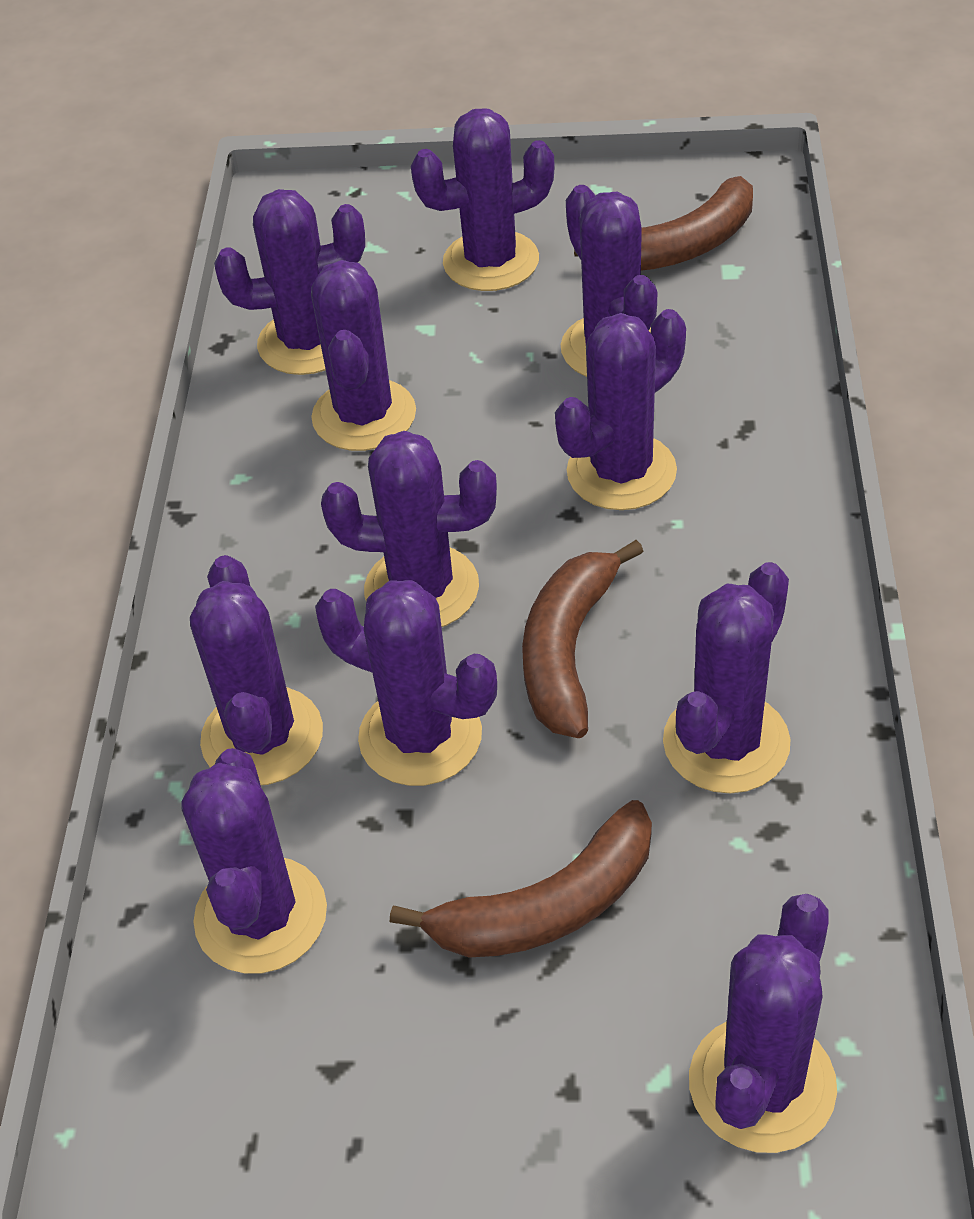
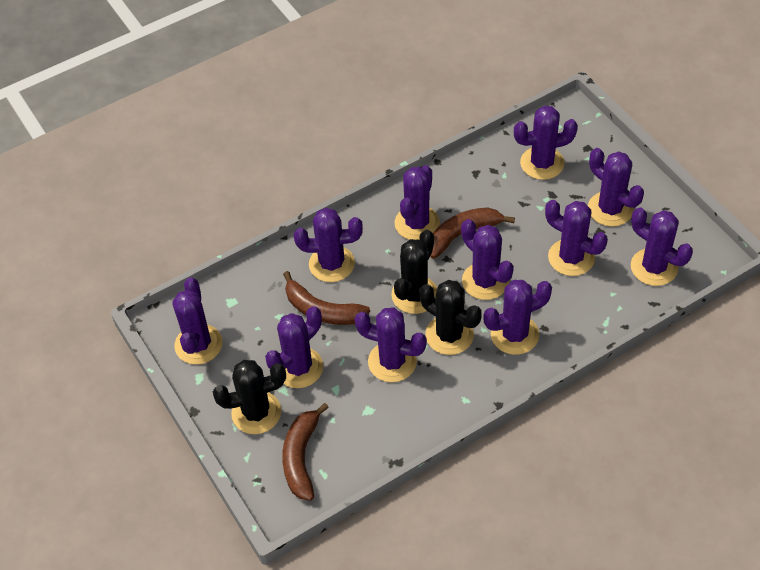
black cactus: none = 0 -> [213,360,286,434] [391,230,438,314] [419,280,482,355] = 3

